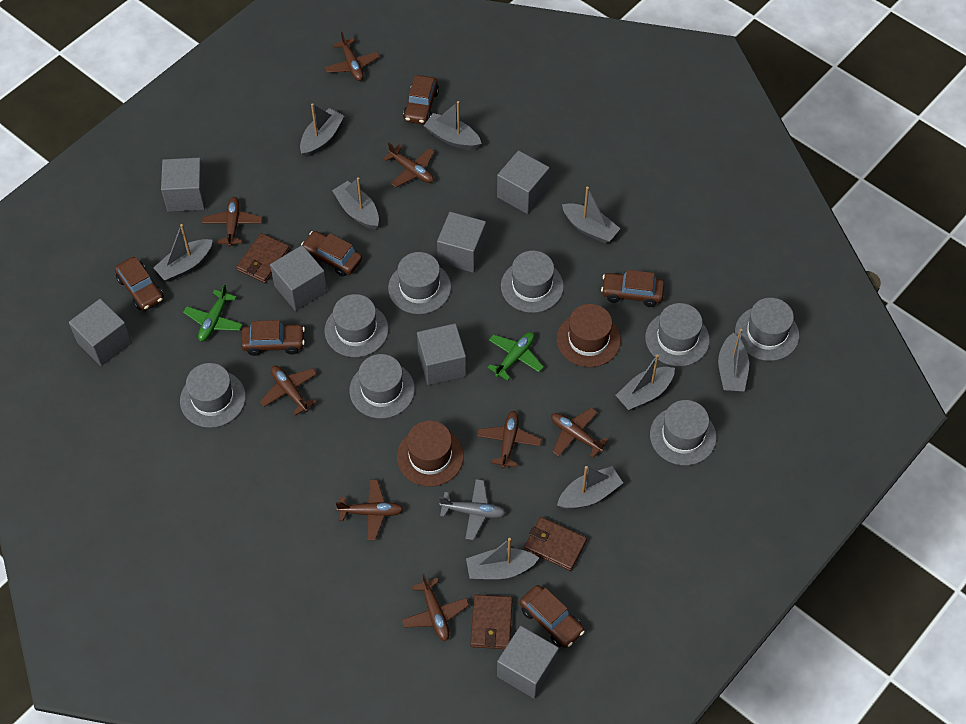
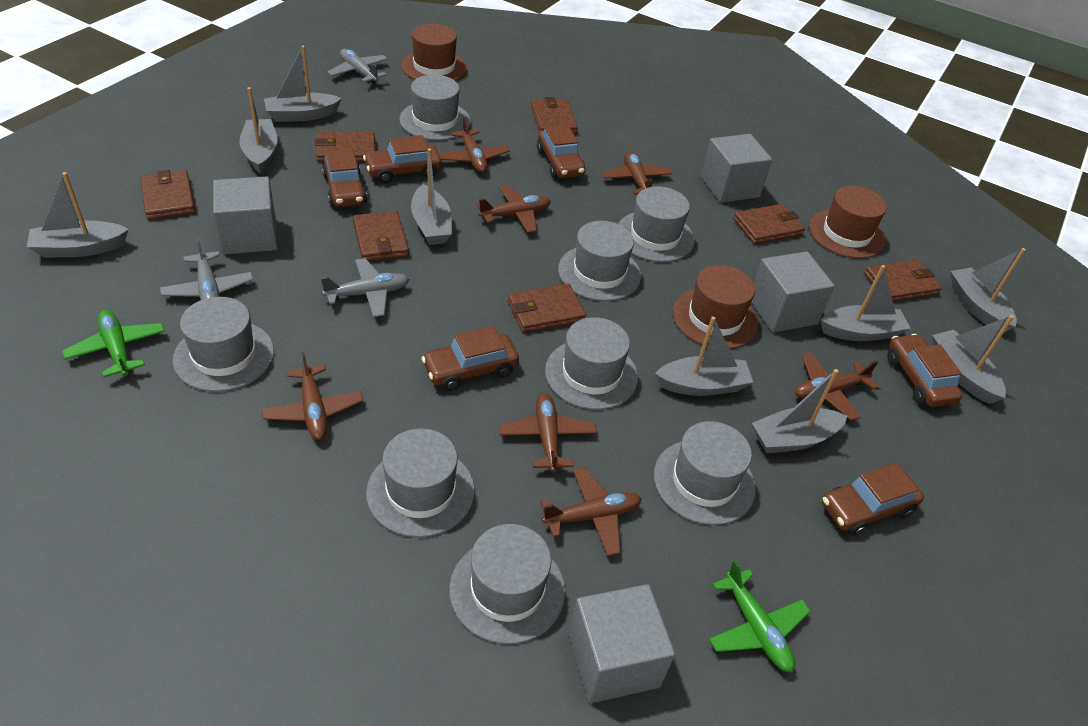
brown hat: [397,421,464,487] [557,304,621,367] = 2 -> [401,24,467,81] [673,265,758,349] [809,186,887,259] = 3
brown plane: [202,197,262,247] [260,366,317,416] [325,32,380,81] [336,480,404,540] [383,143,434,188] [402,574,469,641] [477,411,542,469] [551,408,609,458] = 8 -> [261,351,363,440] [439,116,510,173] [477,185,551,233] [499,393,597,472] [540,467,641,556] [602,151,672,195] [795,353,879,420] = 7
brown wallet: [236,233,290,283] [470,594,513,649] [524,517,587,571] = 3 -> [141,170,195,220] [315,132,375,162] [353,211,409,261] [508,283,586,333] [531,97,578,134] [733,204,805,244] [864,260,941,302] = 7
grey cube: [69,299,132,366] [161,158,206,212] [270,245,327,311] [417,323,466,385] [437,212,486,273] [497,150,550,214] [497,626,559,699] = 7 -> [213,176,278,255] [569,584,675,703] [701,134,772,203] [752,251,835,333] = 4
grey plane: [439,479,506,540] = 1 -> [160,238,253,300] [321,258,409,317] [327,49,388,84] = 3

